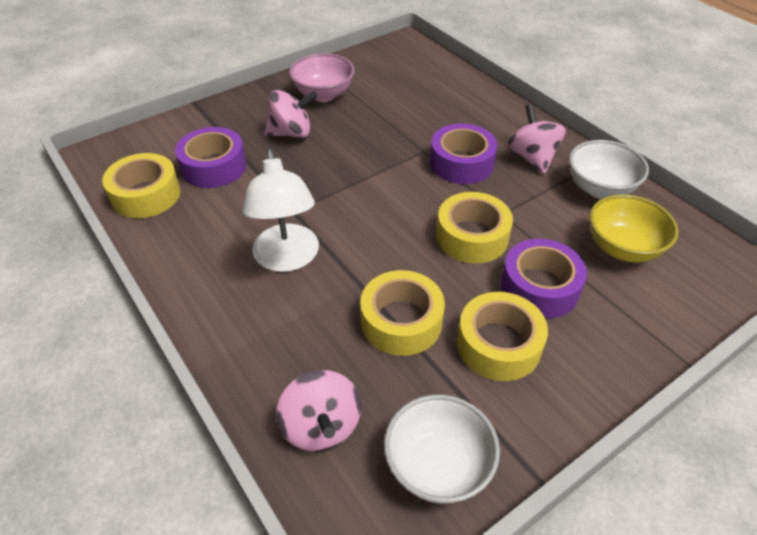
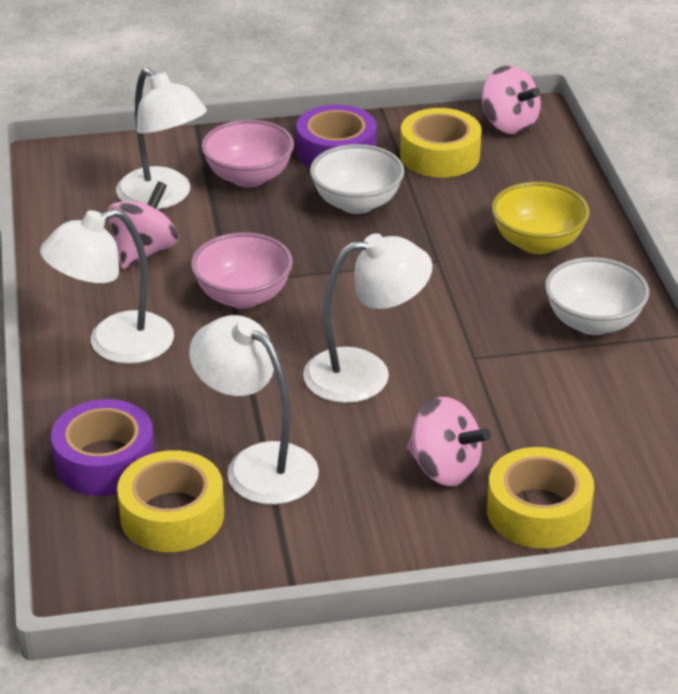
pink bowl: [289,53,355,102] = 1 -> [191,232,293,309] [201,120,294,187] = 2
purple tape: [175,127,246,188] [430,124,497,184] [501,239,587,318] = 3 -> [51,399,155,496] [296,104,377,168] = 2
white lamp: [242,148,319,272] = 1 -> [40,209,174,364] [116,68,207,210] [189,315,319,505] [303,233,433,403] = 4
yellow tape: [102,153,180,218] [360,270,445,356] [436,192,513,264] [457,292,548,381] = 4 -> [117,450,224,552] [400,108,482,178] [487,447,594,549] = 3

